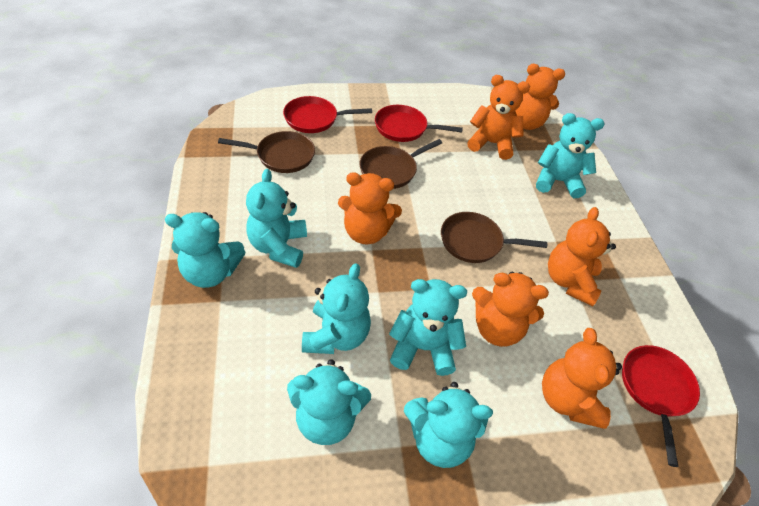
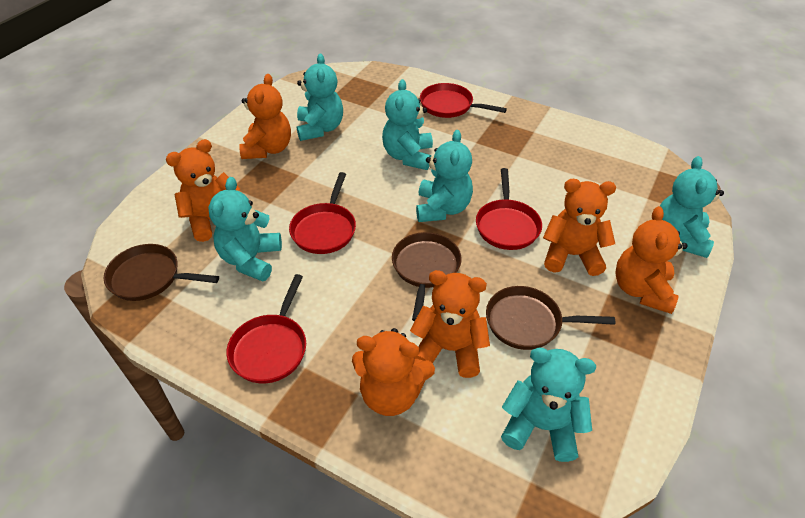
red pan: [283,96,372,133] [375,105,463,142] [622,345,700,467] = 3 -> [227,274,306,383] [289,172,356,254] [420,83,507,118] [476,168,542,250] = 4
turquoise teddy bear: [165,212,246,288] [246,169,307,268] [287,359,371,445] [302,263,371,354] [389,279,467,376] [404,382,493,468] [536,113,604,198] = 7 -> [208,177,282,282] [297,54,343,141] [382,79,433,170] [416,130,473,222] [501,348,596,462] [660,156,724,258] = 6

